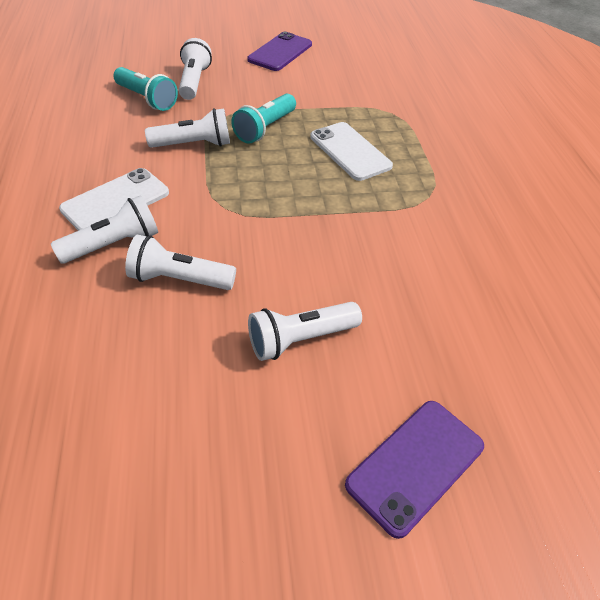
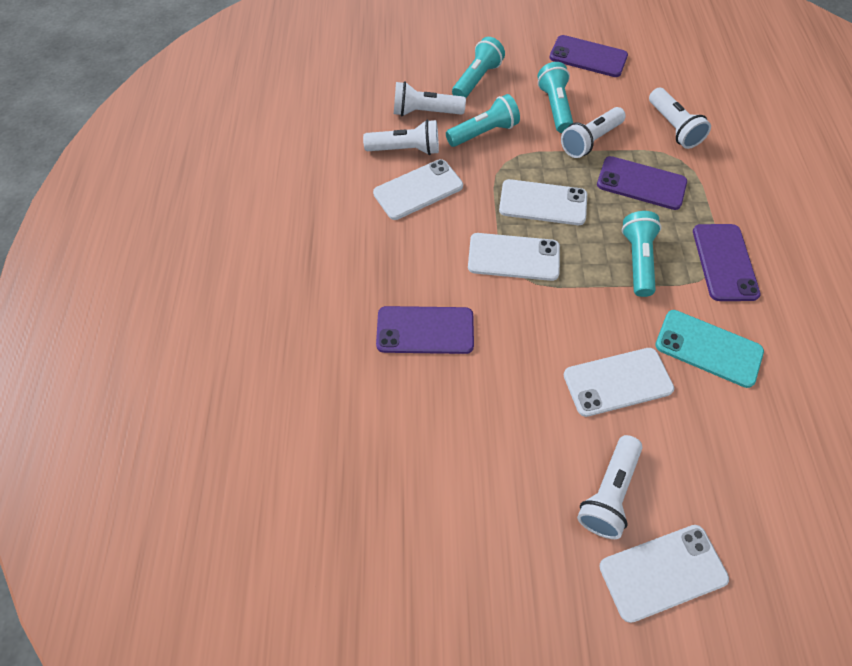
purple phone: [247,32,312,71] [345,401,484,539] = 2 -> [376,306,474,354] [549,35,628,77] [597,156,687,210] [693,224,761,301] = 4
turquoise flashlight: [113,67,178,111] [231,94,296,144] = 2 -> [446,94,520,147] [452,37,505,98] [538,62,573,133] [622,211,661,297] = 4
turquoise phone: none = 0 -> [655,310,764,388] = 1
white phone: [59,168,169,231] [310,122,393,181] = 2 -> [373,159,463,220] [468,233,560,281] [499,179,587,225] [564,348,674,417] [599,525,729,623] = 5

